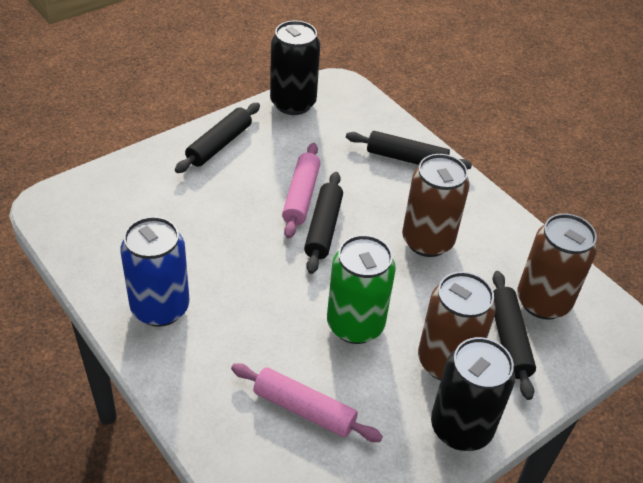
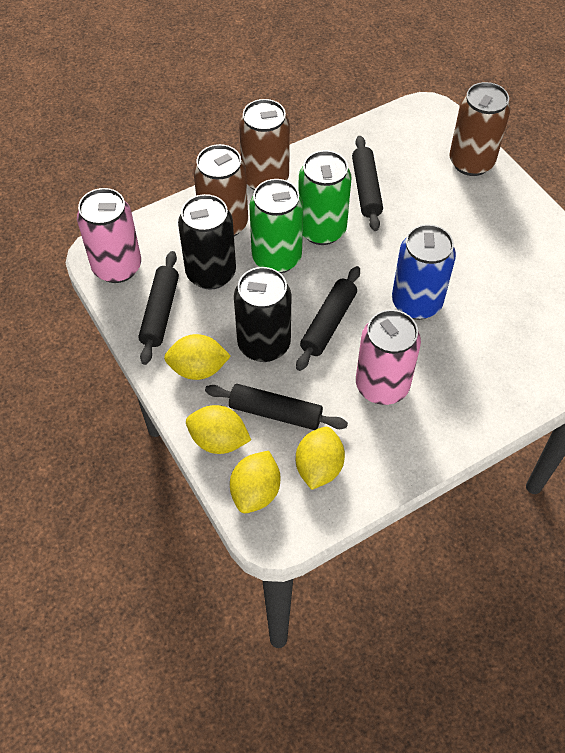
green can: [327,235,396,344] = 1 -> [249,179,303,273] [298,150,352,245] = 2
pink can: none = 0 -> [77,188,141,283] [356,310,421,405] = 2
pink rolling pin: [231,363,383,442] [282,143,320,239] = 2 -> none = 0
yellow lemon: none = 0 -> [164,334,231,380] [186,405,251,454] [230,451,280,513] [296,427,345,490] = 4

